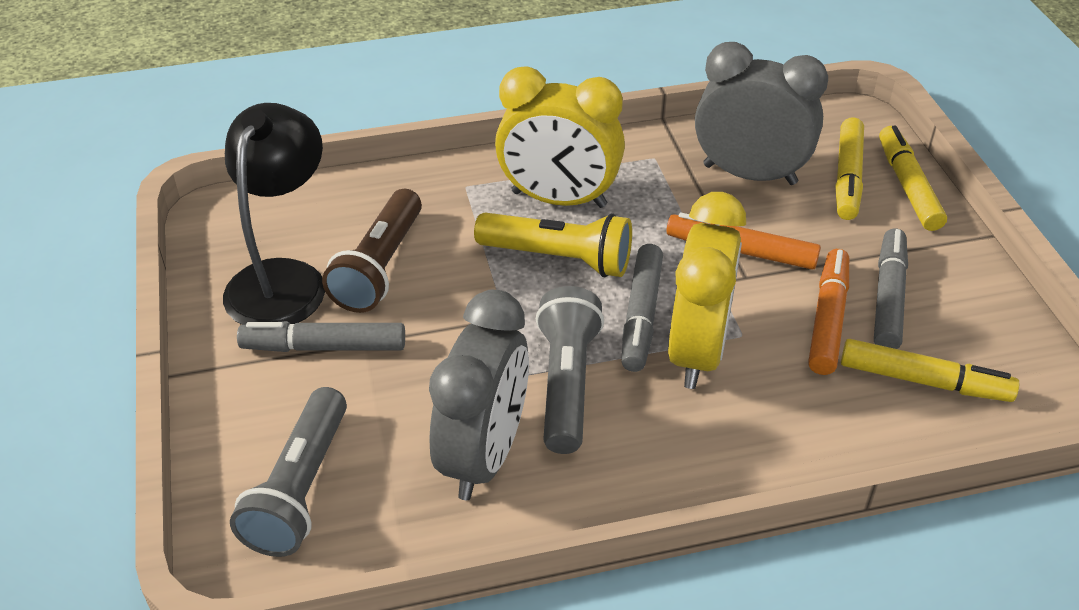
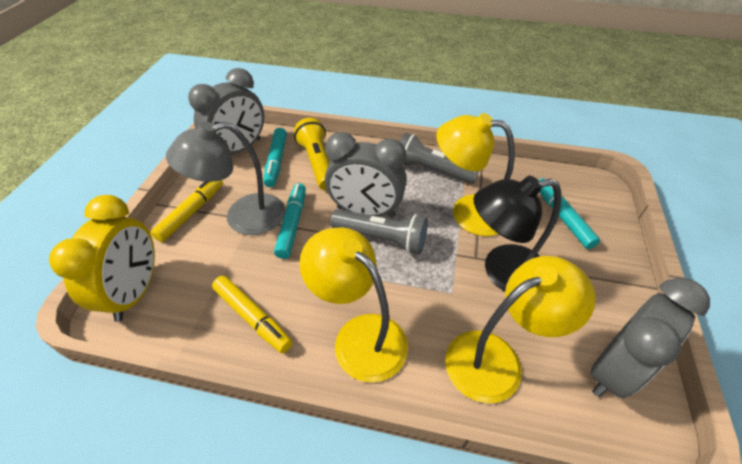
brown flashlight: [322,189,422,313] = 1 -> none = 0
grey clock: [429,290,529,500] [695,42,828,185] = 2 -> [188,68,264,154] [325,132,407,217] [591,278,710,398] = 3
grey lamp: none = 0 -> [166,122,285,235] = 1
grey marker: [237,321,405,352] [621,244,663,372] [874,228,908,349] = 3 -> none = 0
orange marker: [666,212,821,270] [808,249,849,375] = 2 -> none = 0
turquoise marker: none = 0 -> [263,128,287,187] [274,183,306,259] [539,178,600,249] = 3
yellow clock: [495,66,625,208] [668,192,746,389] = 2 -> [49,195,155,322] = 1
yellow lamp: none = 0 -> [299,228,408,383] [436,113,515,236] [445,256,596,403] = 3
yellow marker: [835,117,864,220] [841,339,1020,402] [879,125,947,231] = 3 -> [150,180,223,242] [212,276,293,353] = 2

